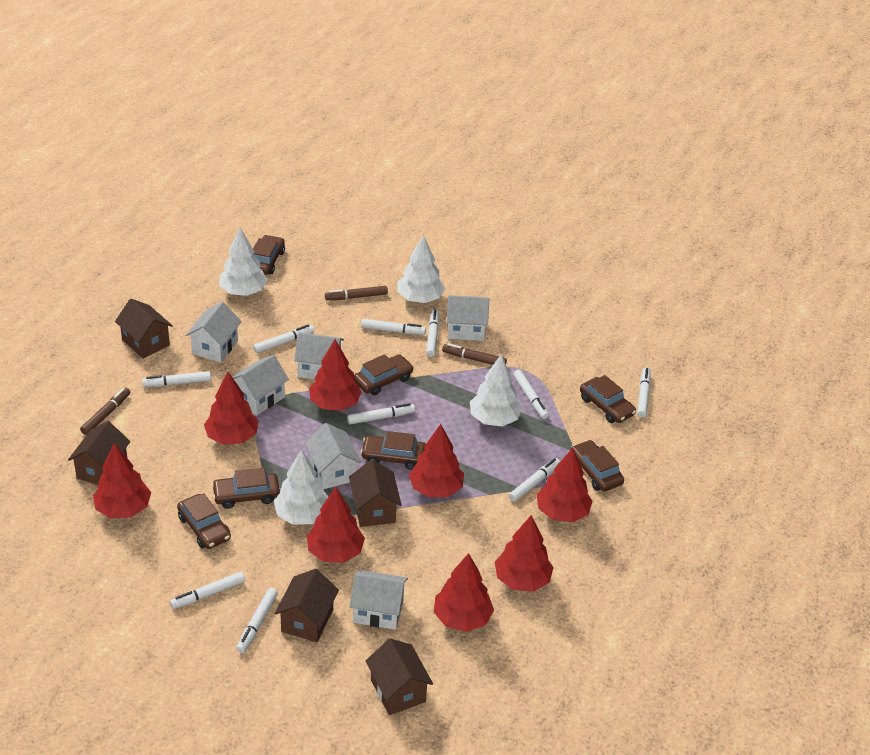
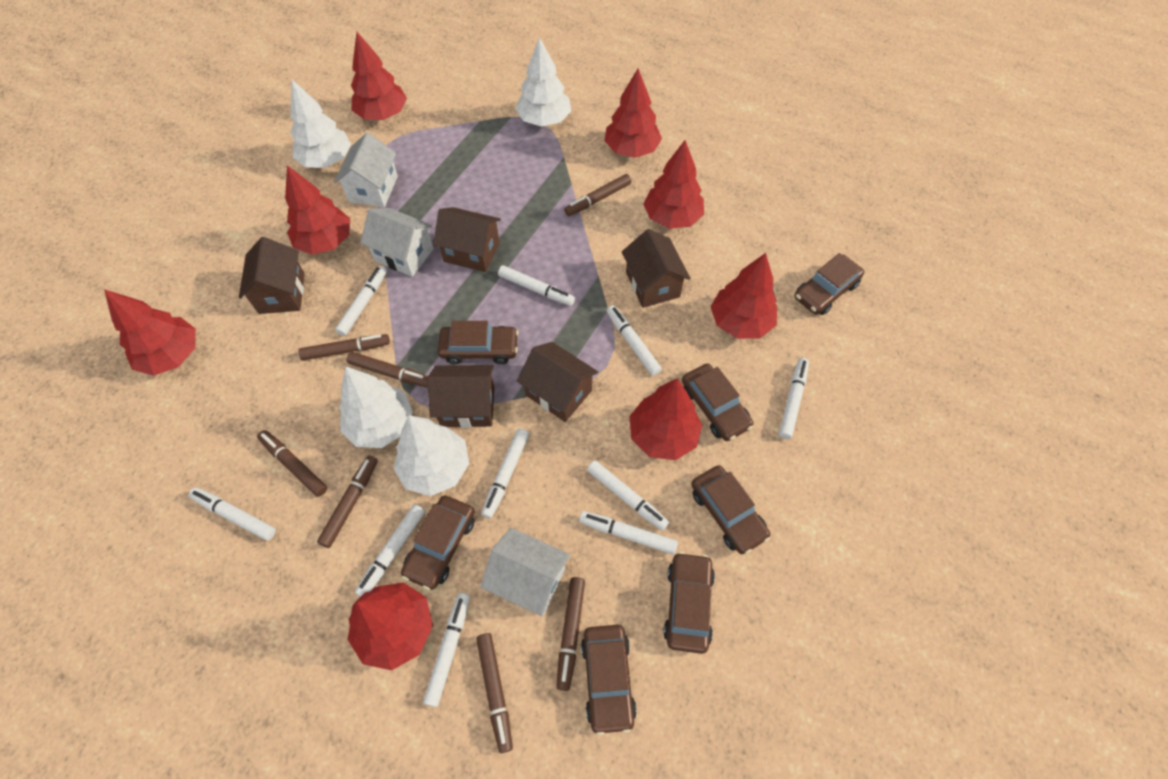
brown marker: [80,388,130,435] [325,286,388,300] [442,343,507,365] = 3 -> [257,430,327,497] [298,334,390,360] [317,456,378,548] [347,352,428,388] [476,633,513,753] [556,577,585,691] [564,174,631,216] = 7
white house: [186,302,242,363] [232,355,289,416] [294,333,344,379] [305,423,362,489] [349,570,408,630] [447,295,489,341] = 6 -> [334,133,398,207] [360,208,434,277] [480,528,570,616] = 3

